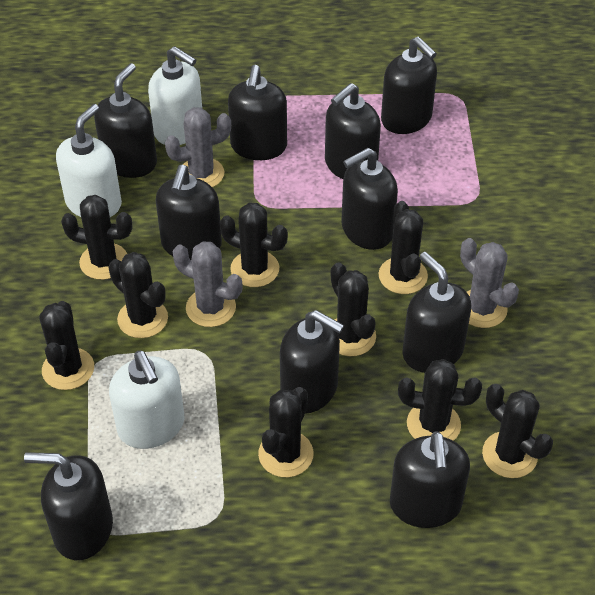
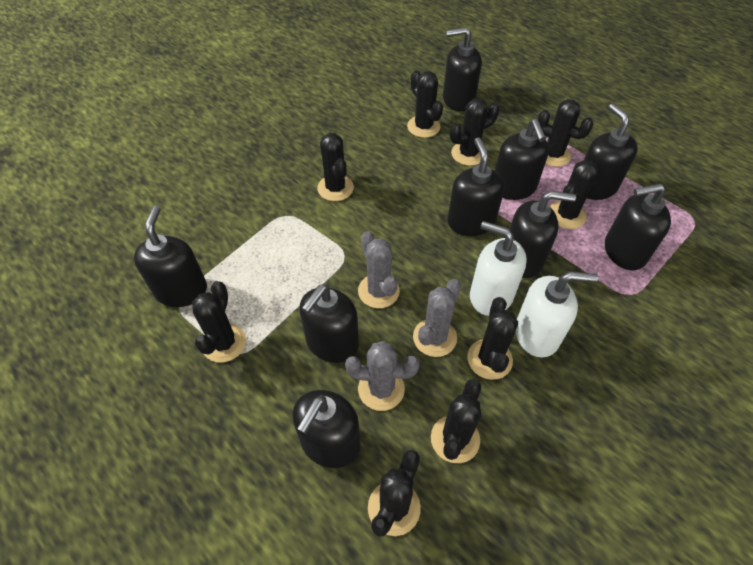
black soap dispenser: [24,452,113,560] [94,63,157,178] [156,165,222,260] [228,65,287,160] [280,310,344,414] [325,83,381,179] [341,148,398,250] [381,36,437,134] [390,431,470,528] [402,252,471,373] = 10 -> [134,206,207,307] [292,390,360,468] [299,284,359,363] [443,27,482,111] [447,137,505,236] [495,119,549,200] [510,191,576,278] [583,103,638,200] [605,183,671,270] = 9
white soap dispenser: [56,104,122,217] [109,351,184,449] [148,46,202,145] = 3 -> [470,221,527,316] [515,272,598,358] = 2

